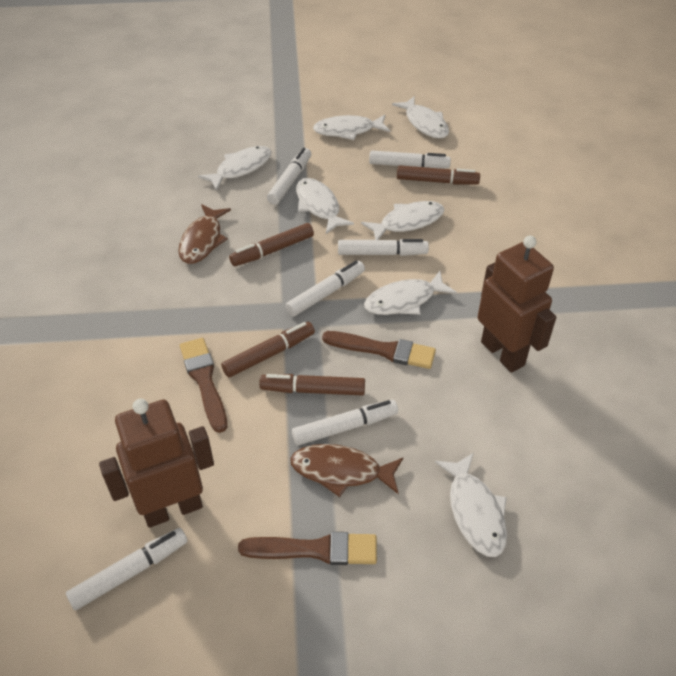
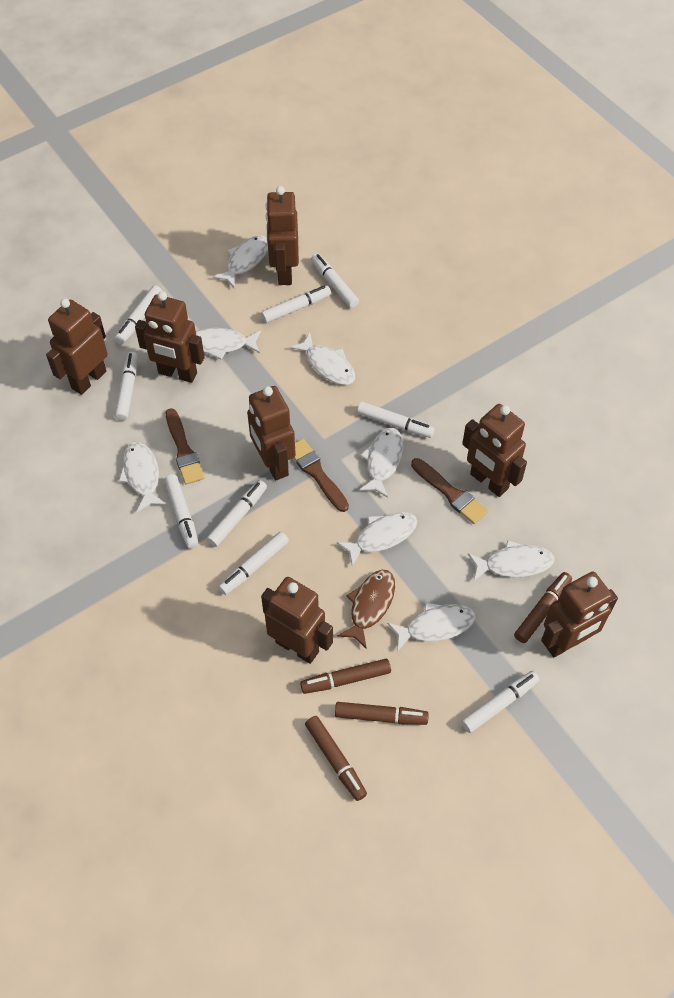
brown fish: [178,204,231,264] [290,444,403,497] = 2 -> [337,570,395,649] = 1
brown robot: [99,399,214,528] [478,235,556,373] = 2 -> [46,298,108,395] [135,291,205,383] [247,386,296,481] [261,577,333,664] [266,186,299,285] [462,404,527,497] [541,571,618,657] = 7
white fish: [198,146,271,191] [296,178,354,234] [313,115,390,140] [361,201,445,240] [364,271,457,315] [392,96,449,139] [435,453,507,557] = 7 -> [119,442,167,512] [196,328,261,359] [213,235,268,289] [290,333,355,385] [336,512,417,566] [359,428,403,498] [387,602,476,652] [468,540,554,581] = 8
white marker: [66,528,188,610] [267,148,311,205] [285,261,365,317] [292,400,398,446] [338,239,429,256] [369,150,451,168] = 6 -> [114,285,162,345] [115,352,138,421] [164,474,199,549] [207,480,267,547] [218,532,289,595] [261,285,331,323] [311,253,359,308] [357,402,435,438] [461,671,540,733] = 9

